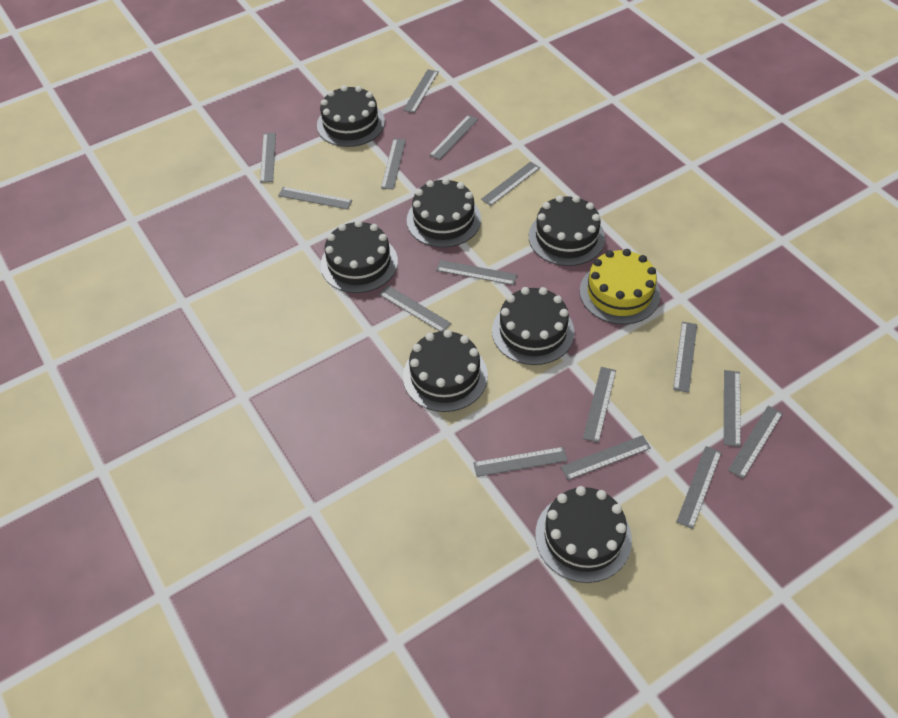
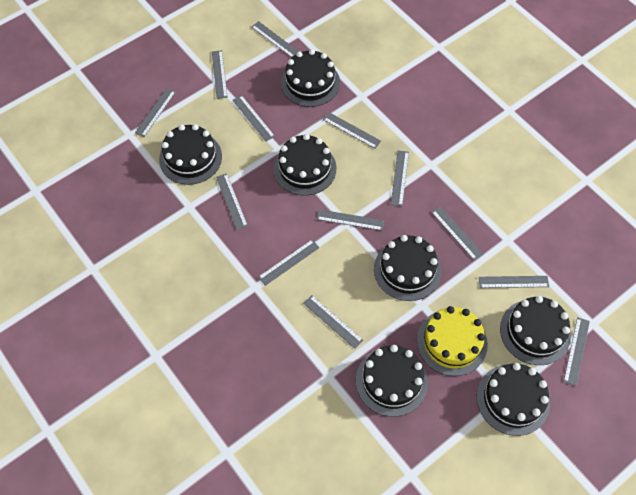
grey ruler: [260,133,276,183] [278,187,352,210] [379,285,451,332] [381,139,406,190] [403,69,439,113] [429,115,478,160] [436,260,517,285] [473,447,568,477] [481,161,540,206] [561,435,651,480] [583,367,616,443] [673,322,697,393] [676,446,722,529] [724,370,741,447] [728,406,783,479] = 15 -> [135,88,176,137] [212,50,228,99] [216,174,248,230] [233,95,275,142] [251,21,299,58] [258,239,320,286] [303,295,364,349] [317,209,384,231] [323,112,381,149] [391,150,409,206] [431,206,483,260] [479,276,549,288] [563,317,590,386] = 13

